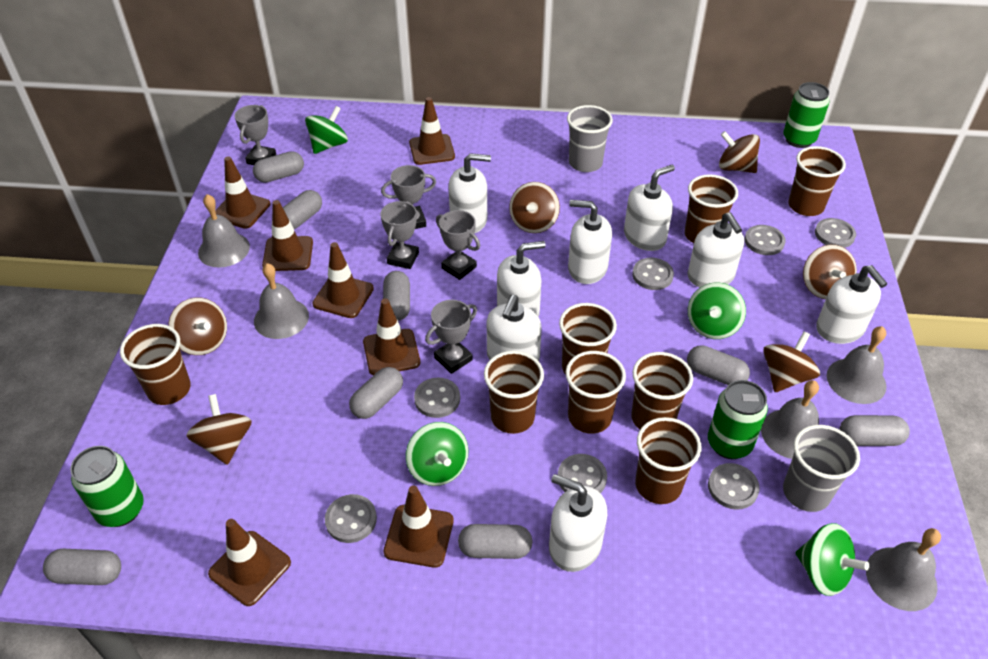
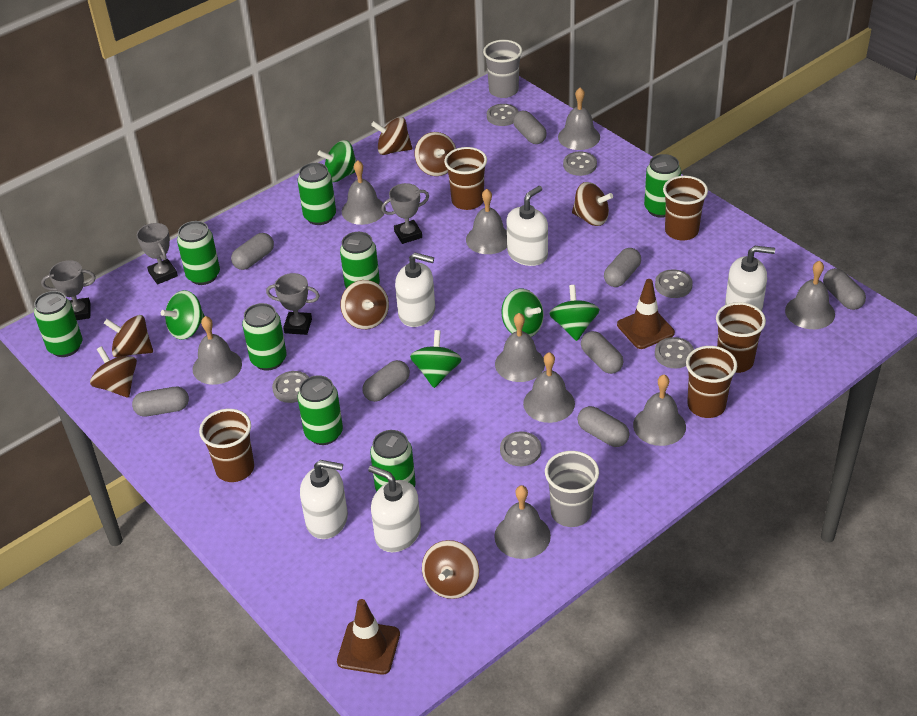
brown cup: [120,324,191,405] [484,351,544,434] [559,303,617,375] [566,351,626,434] [631,352,693,429] [635,417,701,504] [685,174,738,243] [788,146,846,216] = 8 -> [199,409,254,482] [444,147,487,210] [663,176,708,240] [686,346,737,418] [716,302,766,373] = 5
brown spinning top: [168,297,227,355] [187,394,252,465] [509,182,560,233] [719,131,760,173] [763,331,820,392] [803,245,857,299] = 6 -> [90,346,137,398] [104,315,153,358] [340,280,389,329] [371,117,412,155] [415,132,456,176] [422,540,479,599] [572,182,613,226] = 7
brown traffic cone: [208,519,291,606] [215,156,270,229] [262,200,313,271] [312,242,374,318] [363,298,420,375] [384,486,454,568] [409,97,455,165] = 7 -> [337,599,400,675] [617,279,675,349] = 2
green can: [70,446,144,527] [708,380,768,459] [783,82,830,148] = 3 -> [34,291,82,357] [177,221,220,285] [242,303,287,371] [298,163,336,225] [298,375,343,445] [340,232,380,288] [370,430,416,491] [644,154,681,218] = 8
green spinning top: [305,106,348,154] [406,422,469,486] [688,282,746,339] [796,523,869,596] = 4 -> [161,290,205,340] [317,140,356,182] [410,330,462,388] [501,289,544,337] [549,285,600,341] = 5
grey bell: [198,194,250,267] [254,263,309,339] [761,380,819,459] [827,326,886,404] [866,528,941,611] = 5 -> [192,316,242,385] [342,160,386,225] [466,189,507,254] [494,485,551,559] [495,313,545,382] [523,352,575,423] [558,87,600,150] [633,375,686,446] [785,261,835,329] = 9
grey button: [325,494,377,543] [414,377,460,418] [558,454,607,493] [632,258,674,290] [708,463,760,510] [744,225,786,255] [815,218,856,248] = 7 -> [272,371,309,403] [487,104,518,126] [500,432,541,466] [563,152,597,176] [655,269,693,298] [655,337,694,368] = 6
grey trophy: [235,105,276,165] [380,201,419,269] [381,165,436,229] [425,300,477,374] [436,210,480,280] = 5 -> [41,260,96,320] [137,223,178,285] [266,273,320,335] [381,183,429,244] = 4
white soap dispenser: [448,153,491,233] [487,295,542,361] [497,241,546,317] [549,474,607,572] [568,200,612,284] [624,165,675,251] [688,212,744,287] [816,265,887,344] = 8 -> [300,460,348,539] [368,465,421,552] [395,253,435,327] [507,186,548,266] [725,246,775,311] = 5

